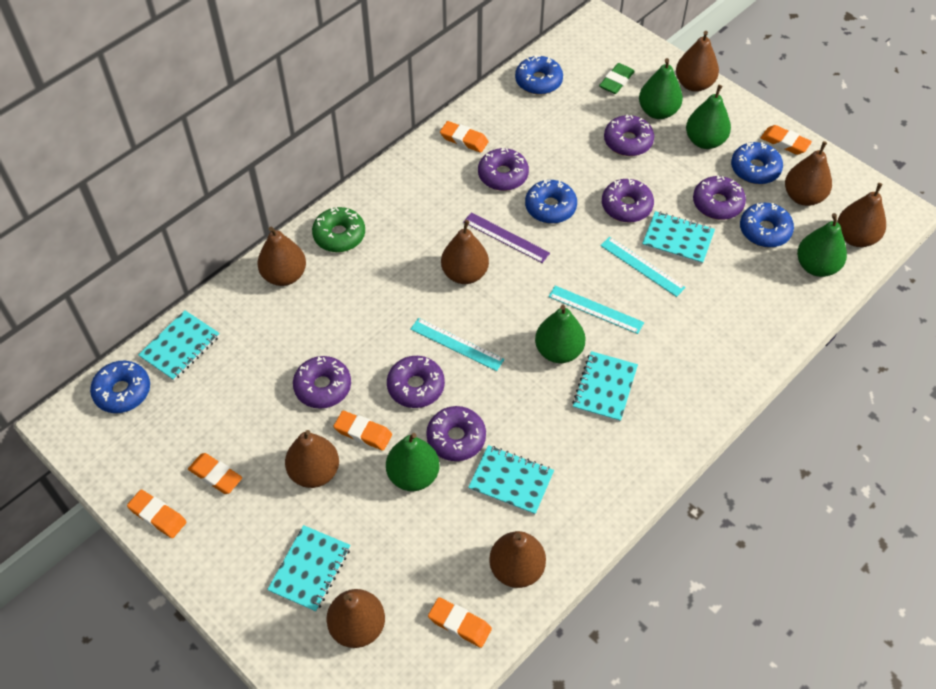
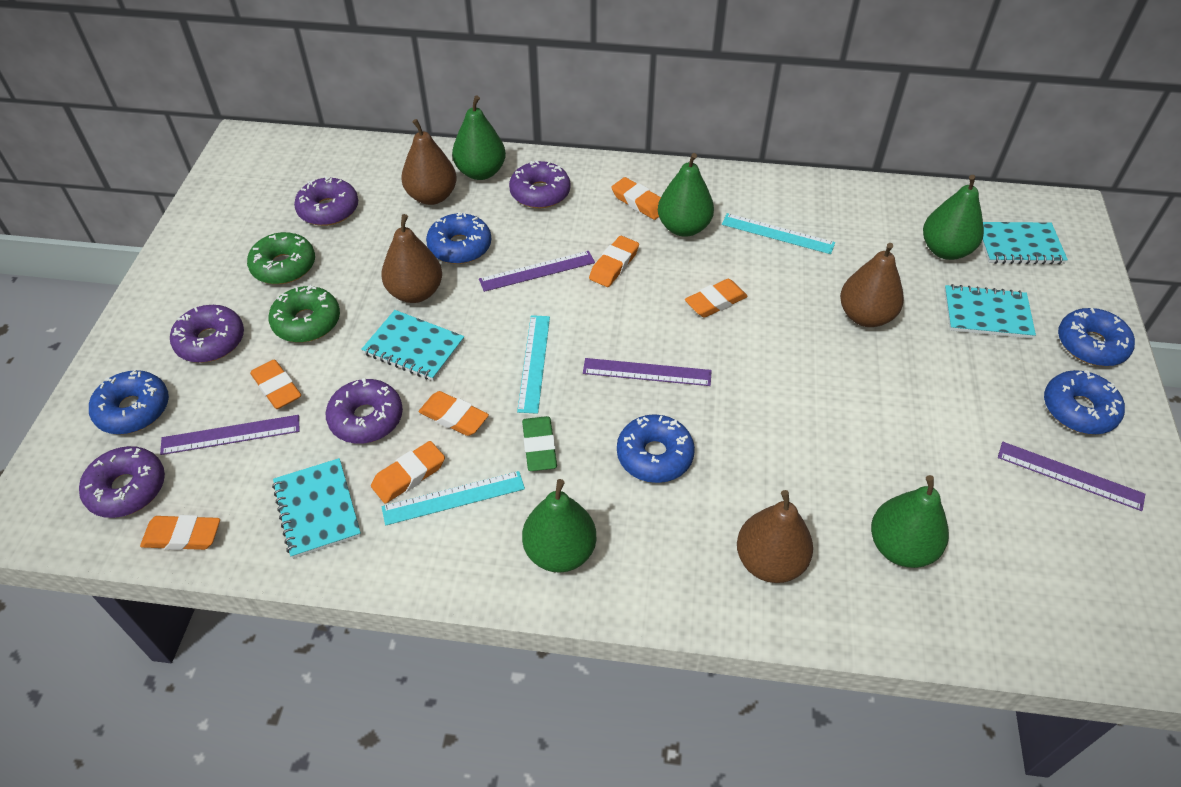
brown pear: [257,227,306,286] [285,430,339,488] [327,589,385,648] [441,220,489,284] [489,531,546,588] [676,31,719,92] [785,141,832,206] [837,183,886,247] = 8 -> [381,214,442,303] [401,119,457,205] [737,490,813,583] [840,243,904,327] = 4
green donut: [312,207,365,252] = 1 -> [247,232,315,284] [269,285,340,343] = 2
orange eraser: [127,490,186,538] [188,453,242,494] [334,411,392,451] [428,597,492,648] [440,121,488,153] [761,125,812,155] = 6 -> [140,515,220,550] [250,360,301,409] [371,441,445,504] [419,391,489,436] [589,236,639,287] [611,177,661,220] [685,279,748,318] = 7
purple donut: [293,356,351,409] [387,356,445,408] [426,406,486,461] [478,148,529,191] [602,178,654,223] [604,114,654,156] [693,176,746,220] = 7 -> [79,446,165,518] [170,305,244,363] [294,176,358,226] [325,378,403,444] [509,160,571,208] = 5
purple ruler: [463,212,550,263] = 1 -> [160,415,300,455] [479,251,595,292] [583,358,712,386] [998,442,1145,511] = 4
turquoise notebook: [138,310,220,381] [267,525,351,612] [468,445,554,515] [572,351,638,422] [642,211,715,264] = 5 -> [272,458,361,559] [361,310,464,381] [944,284,1036,339] [981,222,1068,265] = 4

